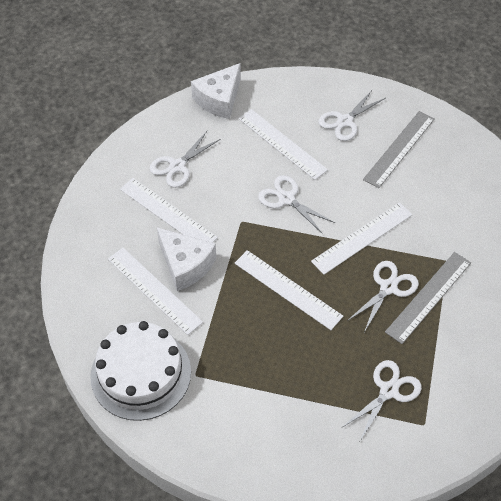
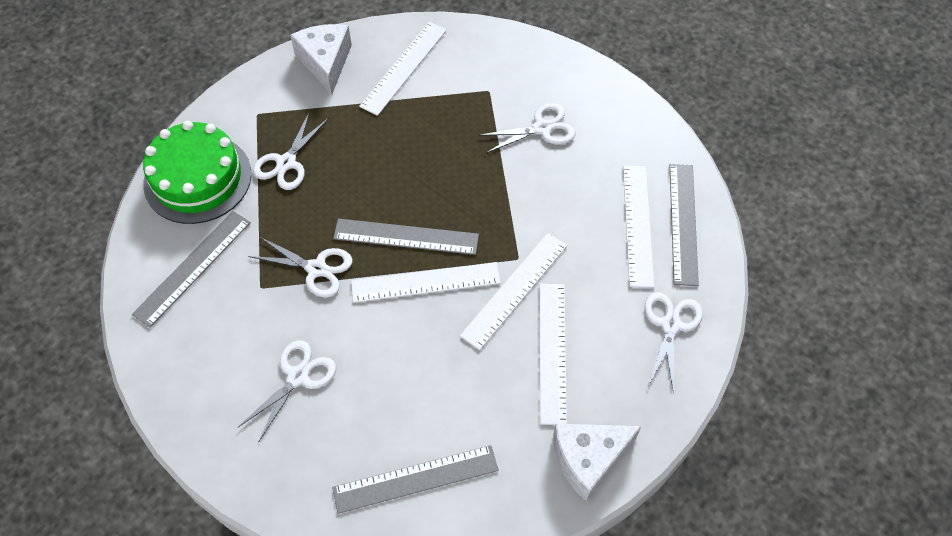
green cake: none = 0 -> [143,121,252,224] = 1
grey ruler: [363,111,434,188] [385,252,471,344] = 2 -> [132,211,251,328] [332,445,499,514] [333,219,479,255] [670,164,699,286] = 4
white cake: [90,321,191,421] = 1 -> none = 0

